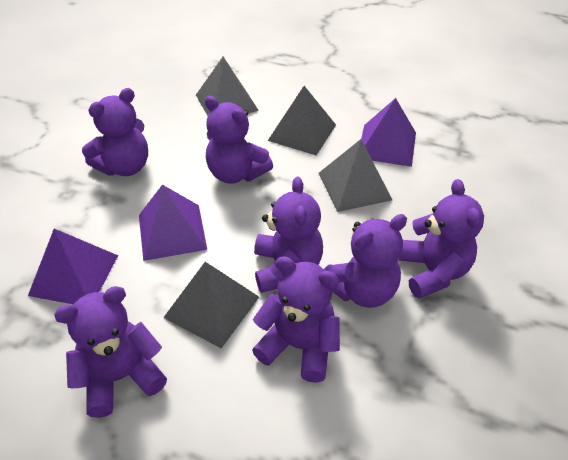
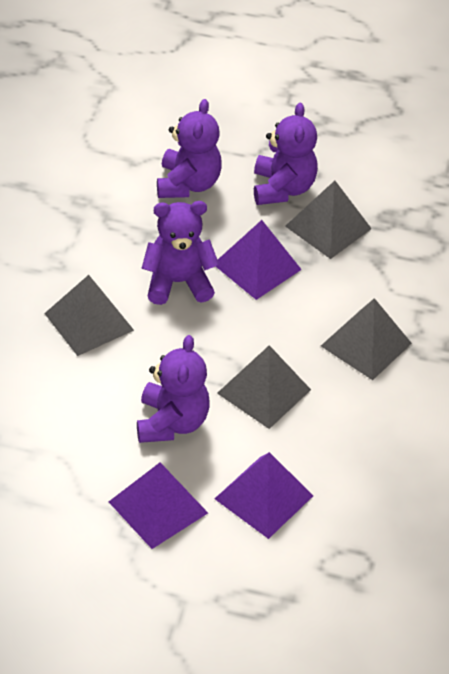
purple teddy bear: [54,286,167,418] [82,88,148,176] [205,96,273,184] [252,256,340,383] [254,177,323,293] [324,214,407,308] [398,179,484,299] = 7 -> [137,335,210,443] [141,201,219,305] [157,99,222,198] [254,103,318,205] = 4

